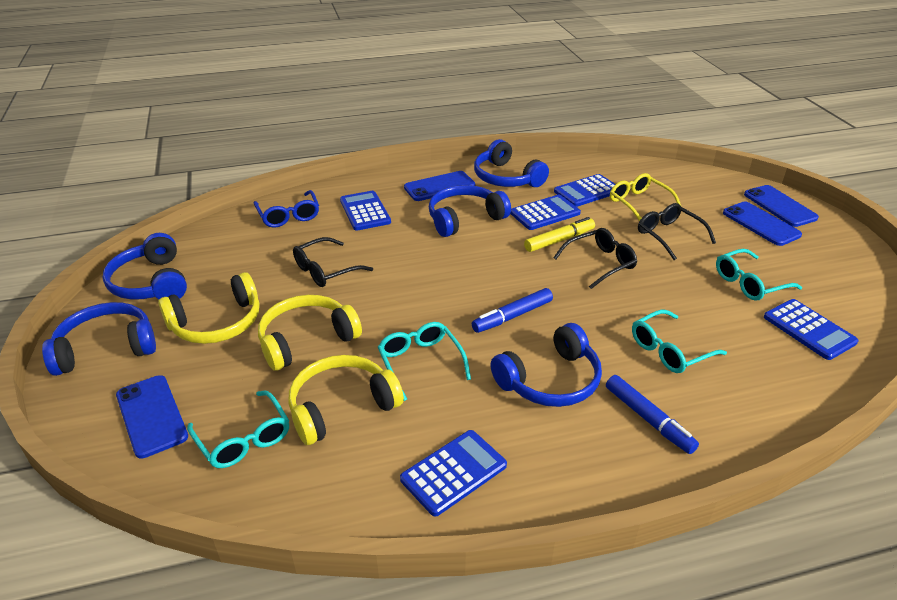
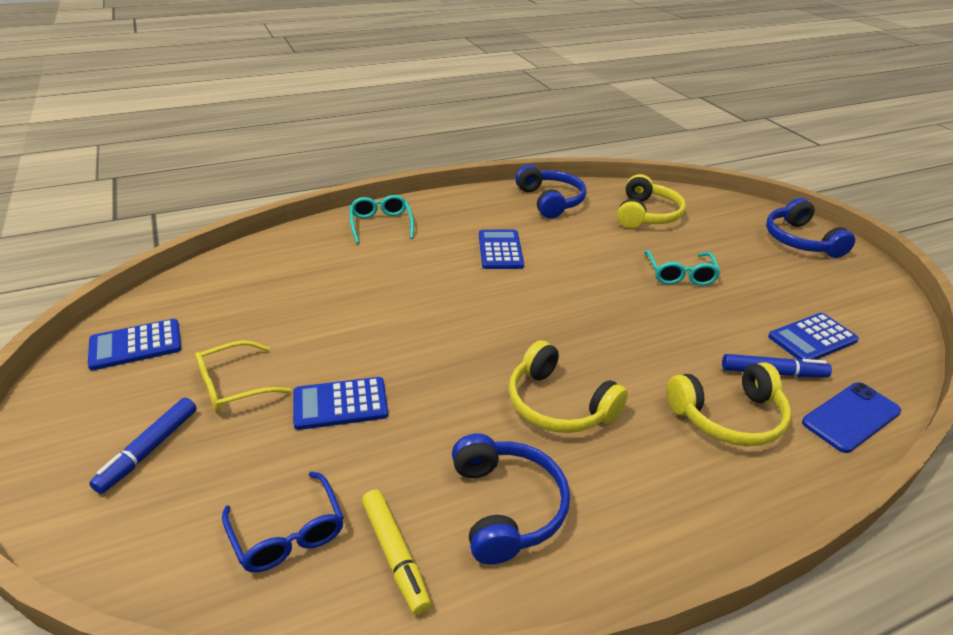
black glasses: [293,237,373,287] [554,228,637,289] [638,203,716,260] = 3 -> none = 0
blue calculator: [340,191,391,231] [400,430,507,516] [510,195,581,230] [554,174,615,207] [764,299,859,360] = 5 -> [88,319,181,370] [293,377,388,430] [479,230,524,269] [768,313,859,360] = 4
blue headphones: [42,302,156,376] [103,233,187,300] [429,185,511,237] [474,139,549,187] [491,323,602,407] = 5 -> [452,433,570,565] [515,165,586,219] [766,198,855,258] = 3
blue phone: [116,375,188,459] [404,171,475,201] [723,201,802,246] [744,185,819,227] = 4 -> [802,383,901,453] = 1
turquoise glasses: [187,391,289,468] [378,322,471,401] [632,310,727,373] [716,249,802,301] = 4 -> [350,195,414,243] [644,250,721,286] = 2

